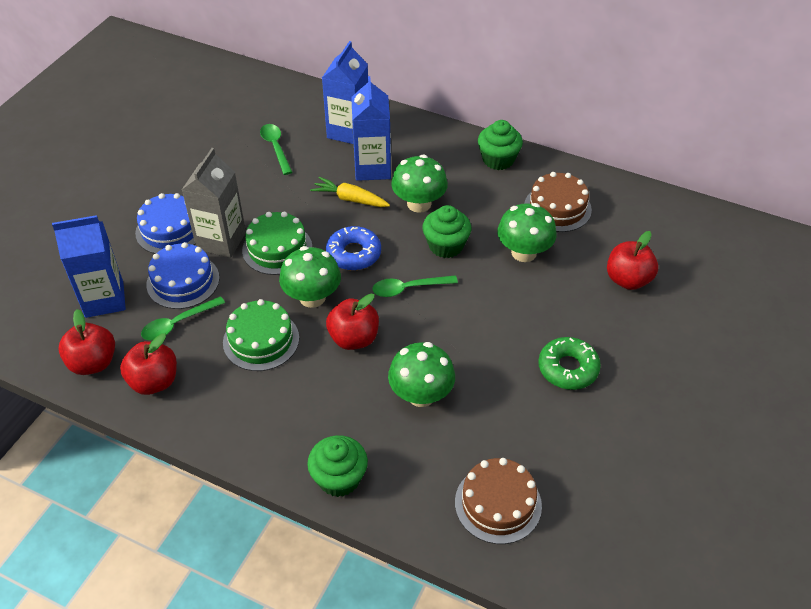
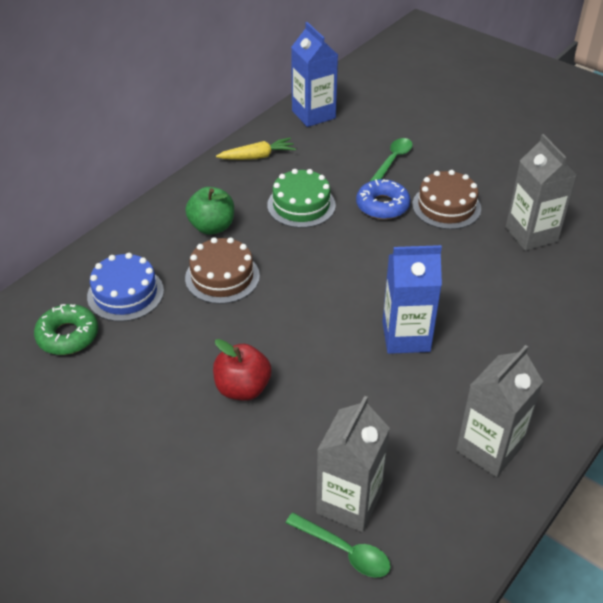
blue cake: [135,193,195,254] [146,242,219,309] = 2 -> [87,253,164,322] = 1
blue carton: [52,215,126,318] [322,41,368,144] [351,76,391,181] = 3 -> [291,22,338,127] [382,245,442,354] = 2
green apple: none = 0 -> [185,187,234,235] = 1
green cake: [223,299,299,371] [242,212,312,275] = 2 -> [267,169,336,228] = 1
green cupcake: [307,435,368,497] [422,205,471,258] [478,120,523,170] = 3 -> none = 0
green mushroom: [279,246,341,308] [388,342,455,407] [391,155,448,213] [497,203,556,262] = 4 -> none = 0
green spoon: [141,296,225,340] [260,124,292,175] [372,275,458,297] = 3 -> [286,513,391,578] [370,138,413,181] = 2
grey carton: [182,148,246,258] = 1 -> [316,396,390,532] [456,345,543,477] [506,134,577,251] = 3
red apple: [58,309,115,375] [120,333,177,395] [326,294,379,350] [607,231,658,290] = 4 -> [213,339,272,400] = 1

